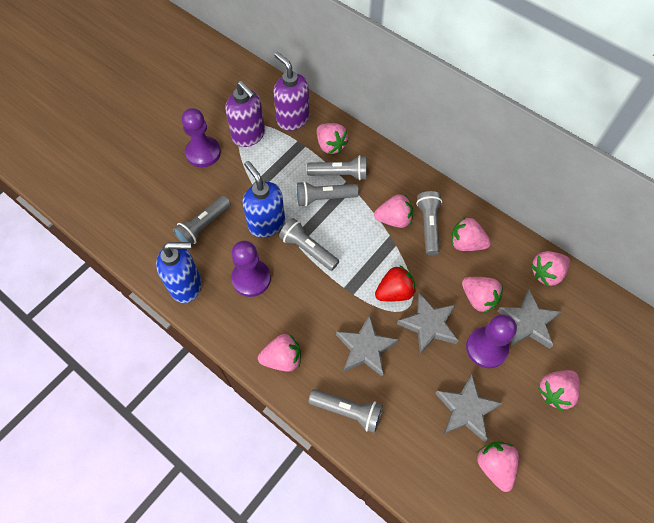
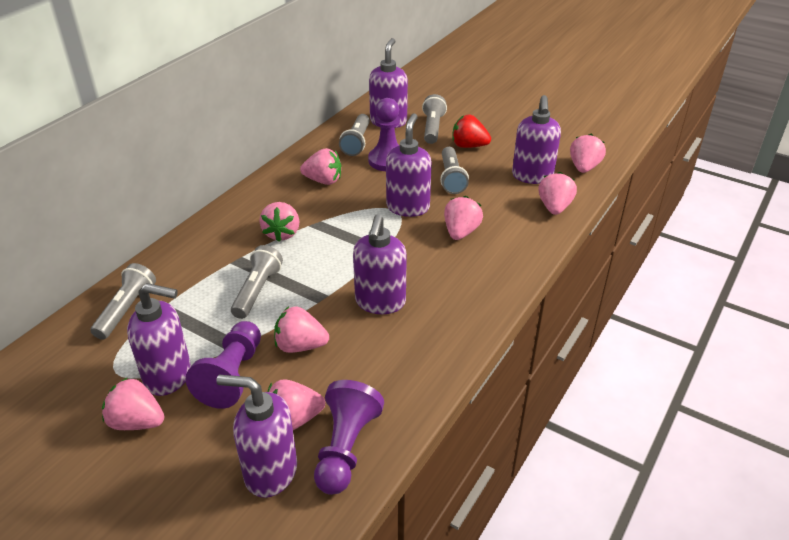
blue soap dispenser: [156,242,202,303] [242,161,285,238] = 2 -> none = 0
grey flashlight: [173,196,231,246] [279,218,339,271] [297,181,359,207] [307,155,367,180] [308,389,383,433] [416,191,442,255] = 6 -> [90,263,156,340] [231,245,283,319] [339,114,370,156] [422,94,447,144] [440,147,469,194] = 5
grey star: [336,315,399,377] [397,293,458,354] [435,374,503,442] [498,289,561,349] = 4 -> none = 0
purple soap dispenser: [225,81,265,147] [273,52,310,131] = 2 -> [127,283,191,396] [217,375,297,498] [353,214,407,314] [369,38,408,128] [386,113,432,217] [512,95,561,184] = 6

